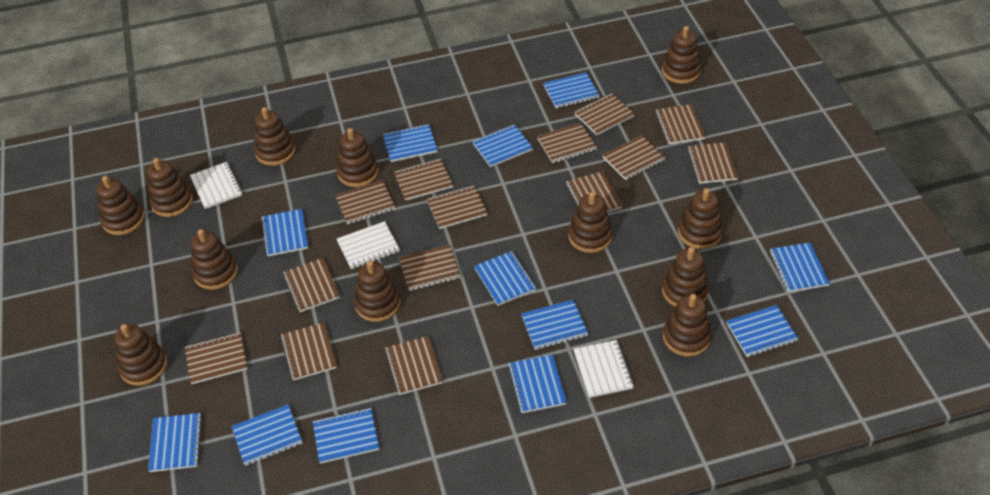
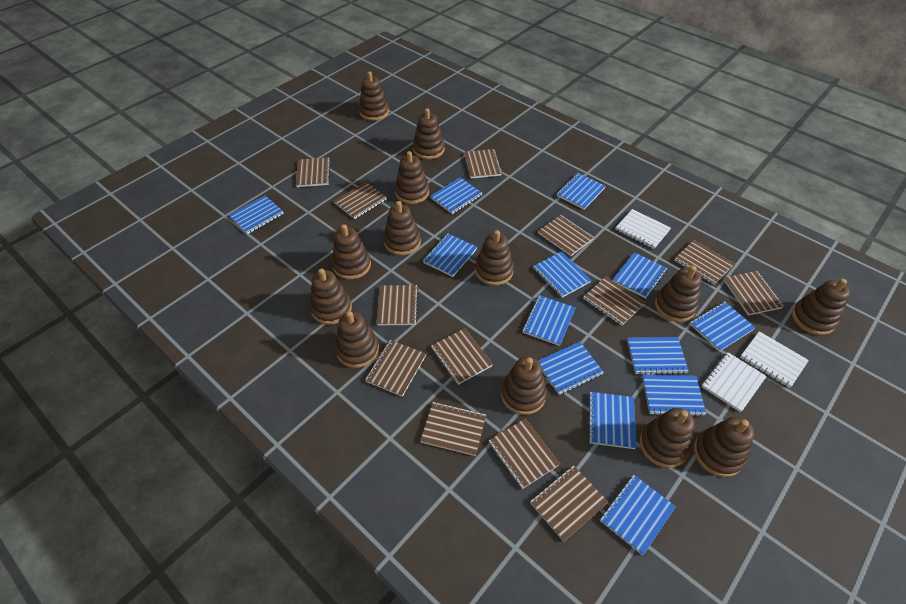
blue notebook: [148,413,202,472] [231,405,302,466] [261,209,308,256] [313,408,379,464] [383,124,438,162] [472,125,533,167] [474,251,536,306] [508,355,567,413] [521,300,588,350] [543,72,600,108] [727,305,799,357] [770,242,830,292] = 12 -> [229,196,284,234] [423,234,477,277] [431,178,482,214] [523,295,576,346] [533,252,591,298] [538,342,604,395] [557,173,606,209] [588,392,636,449] [600,475,676,555] [613,252,667,299] [627,337,689,375] [642,375,706,417] [690,302,755,352] = 13
brown notebook: [185,332,248,384] [281,322,337,381] [283,258,340,312] [335,180,395,224] [385,336,443,395] [394,159,453,200] [399,245,461,291] [427,185,488,229] [537,123,597,163] [566,171,622,212] [574,93,635,135] [602,135,665,180] [655,104,706,144] [687,142,739,184] = 14 -> [296,157,330,187] [334,182,387,219] [365,340,426,397] [376,285,418,325] [420,402,486,456] [431,328,493,385] [464,149,502,179] [489,419,560,489] [530,465,608,542] [538,215,594,256] [583,277,646,325] [674,240,734,285] [723,271,784,316] = 13
brown stacking toy: [97,176,144,235] [114,324,167,386] [147,158,193,217] [191,229,238,290] [254,107,295,166] [336,128,378,187] [354,260,400,322] [568,192,612,253] [662,26,701,84] [662,247,709,307] [663,294,711,357] [678,188,723,249] = 12 -> [310,269,352,325] [332,224,371,279] [335,311,379,368] [359,72,389,121] [384,201,421,255] [395,151,429,204] [413,108,445,159] [475,230,514,286] [501,357,547,415] [640,408,695,468] [655,266,702,322] [694,417,754,477] [792,279,850,335] = 13

